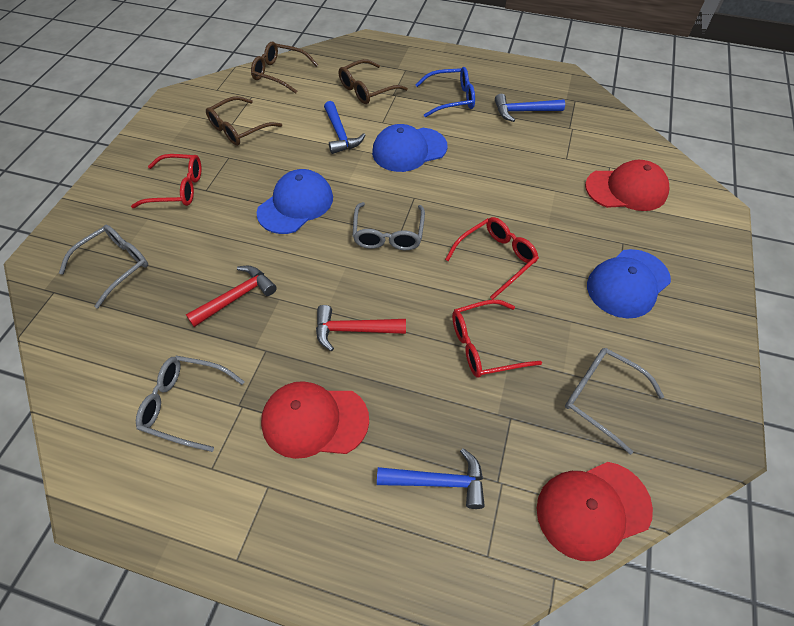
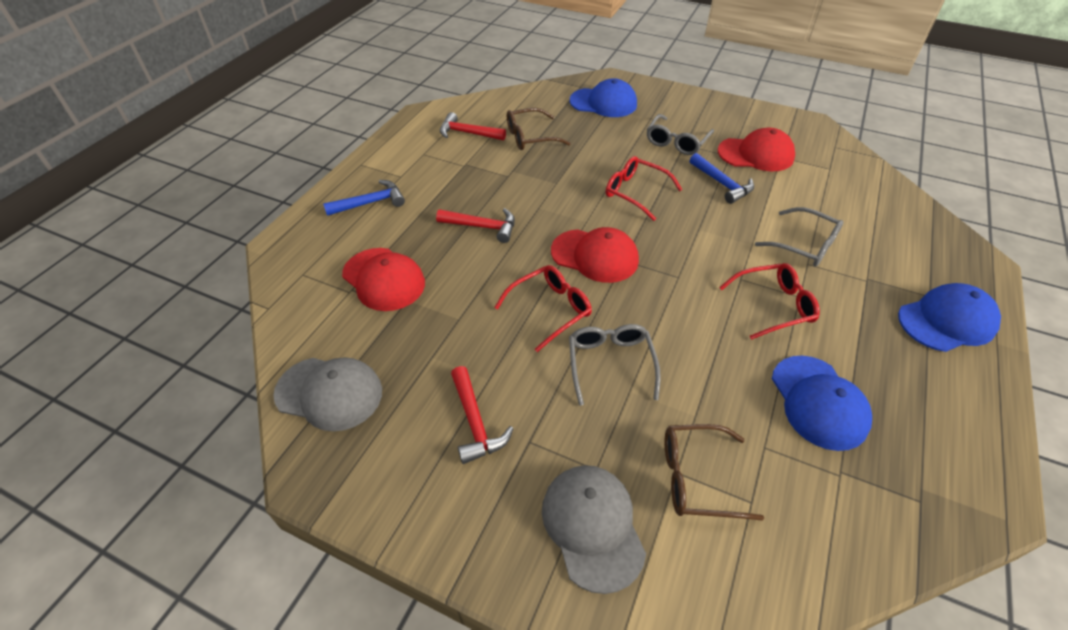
blue glasses: [415,67,475,118] = 1 -> none = 0
blue hammer: [324,101,365,154] [377,448,485,509] [495,94,565,122] = 3 -> [323,180,405,216] [690,153,754,204] = 2
brown glasses: [206,96,282,146] [251,42,318,93] [339,59,408,104] = 3 -> [507,108,571,150] [665,424,764,521] = 2
grey cap: none = 0 -> [273,357,382,432] [542,465,646,594] = 2
grey glasses: [59,225,148,309] [136,356,245,452] [352,202,425,250] [565,348,664,455] = 4 -> [569,324,661,406] [647,114,714,155] [755,207,844,267] = 3
red hammer: [186,266,277,327] [316,305,406,351] = 2 -> [436,208,515,243] [440,112,506,140] [451,366,514,464] = 3

